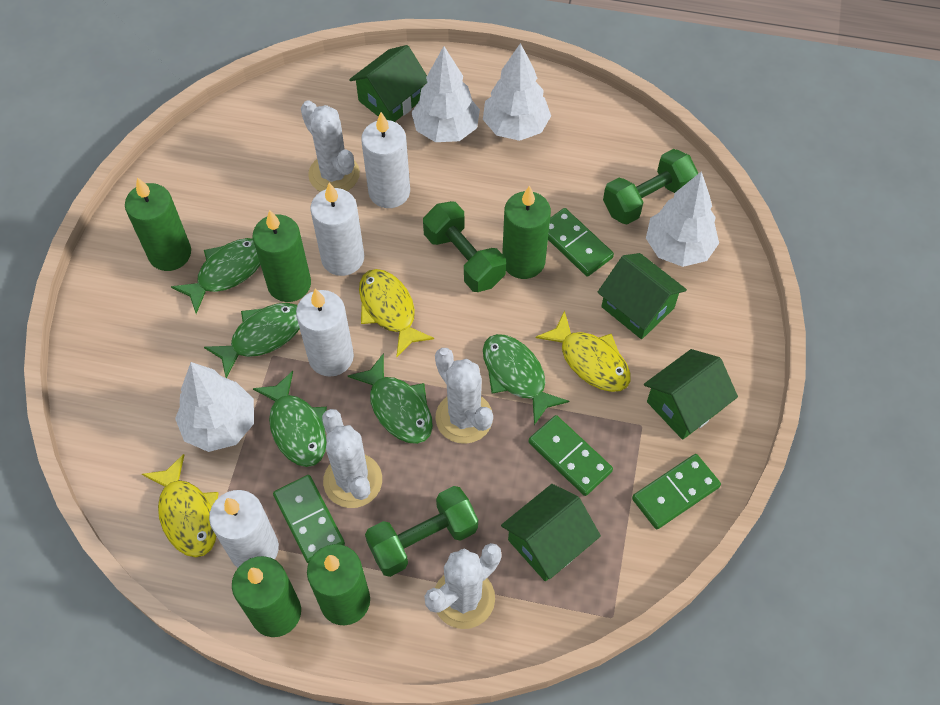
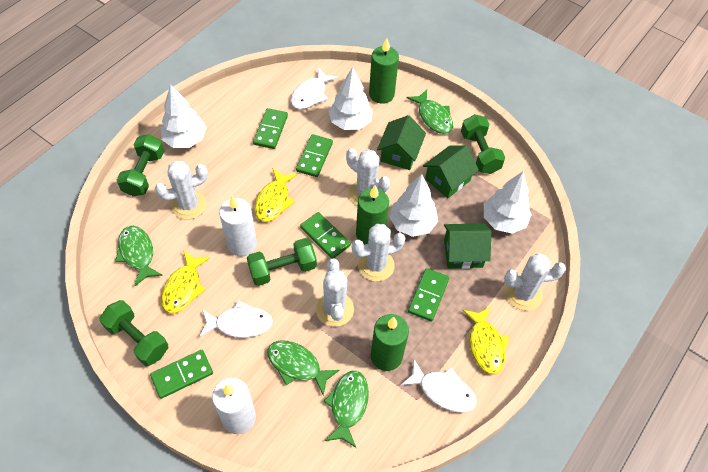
green candle: [125,177,191,271] [232,556,301,637] [252,210,311,302] [307,544,370,625] [502,185,551,279] = 5 -> [356,185,389,245] [369,38,399,104] [371,314,409,371] = 3
green domino: [273,475,345,564] [528,415,613,496] [548,208,614,276] [632,454,721,529] = 4 -> [150,350,213,399] [253,108,288,149] [296,134,333,177] [300,212,351,259] [408,268,449,321] = 5
green dumbbell: [365,486,478,577] [423,201,506,292] [603,149,698,224] = 3 -> [99,300,168,366] [117,134,164,197] [247,238,317,286] [461,114,505,174] = 4
green fish: [171,238,260,314] [204,303,300,378] [253,371,327,467] [348,353,433,444] [483,334,569,425] = 5 -> [115,226,163,286] [267,341,340,395] [323,371,369,448] [407,89,453,134] = 4
green house: [349,45,427,122] [501,484,601,581] [597,253,687,339] [644,349,738,440] = 4 -> [377,115,426,170] [423,145,479,198] [444,223,491,269] = 3
white cactus: [301,100,360,192] [322,409,382,508] [424,543,501,629] [435,348,493,444] = 4 -> [155,161,208,220] [316,258,354,327] [346,148,390,206] [352,224,405,281] [504,253,566,311] = 5
white candle: [209,490,279,568] [296,289,354,377] [310,183,364,276] [361,112,410,208] = 4 -> [212,378,256,434] [219,196,257,256] = 2
white fish: none = 0 -> [199,300,273,338] [291,68,338,109] [401,360,477,413] = 3

